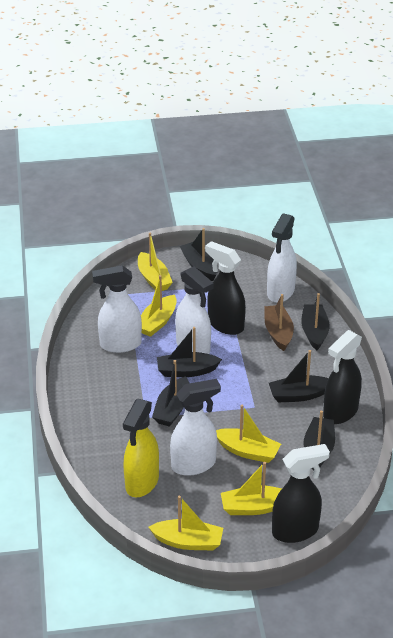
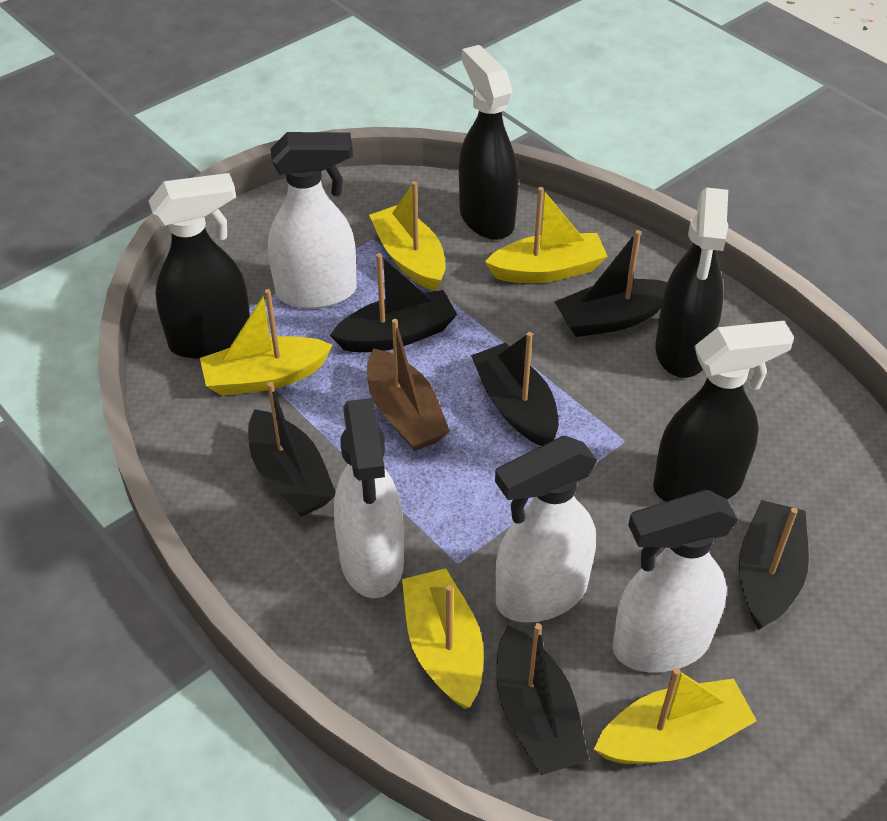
black spray bottle: [205,241,246,335] [272,444,330,543] [323,330,362,424] = 3 -> [148,173,250,359] [459,45,519,240] [653,321,794,502] [655,188,728,378] = 4
yellow spray bottle: [123,399,159,497] = 1 -> none = 0

